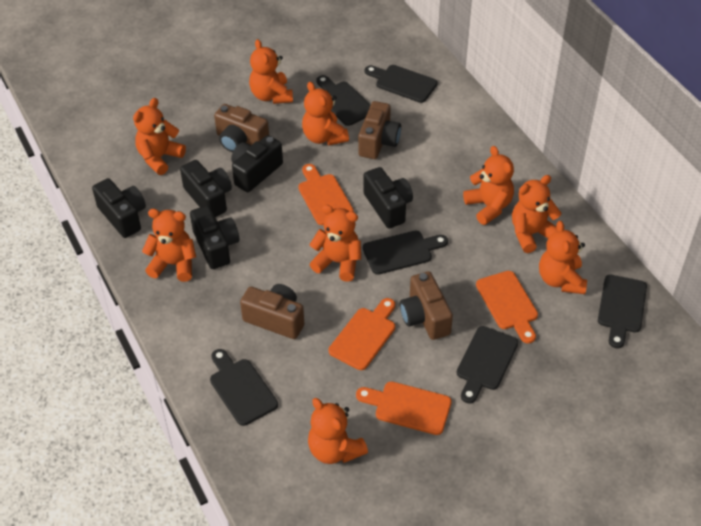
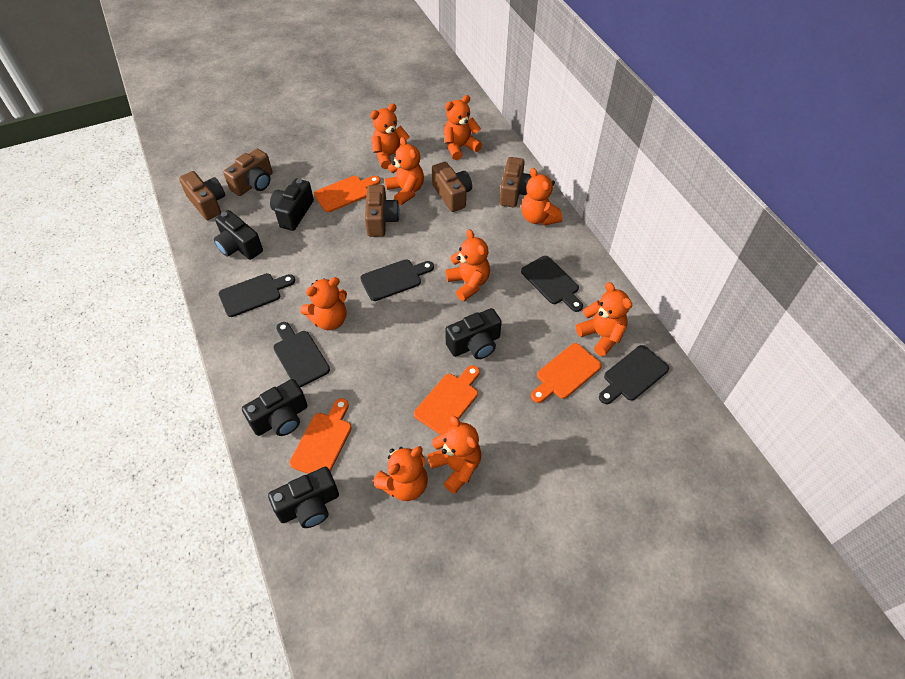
black cutting board: [210,349,278,426] [316,75,371,126] [363,231,448,275] [365,65,438,103] [457,326,518,404] [598,275,647,348] = 6 -> [218,273,295,317] [273,322,330,387] [360,259,434,301] [521,256,583,312] [599,345,669,404] = 5
brown camera: [214,104,269,152] [240,284,304,339] [358,101,401,159] [400,271,453,340] = 4 -> [179,171,225,220] [223,149,272,196] [365,185,400,237] [432,162,472,212] [500,157,531,207] = 5

